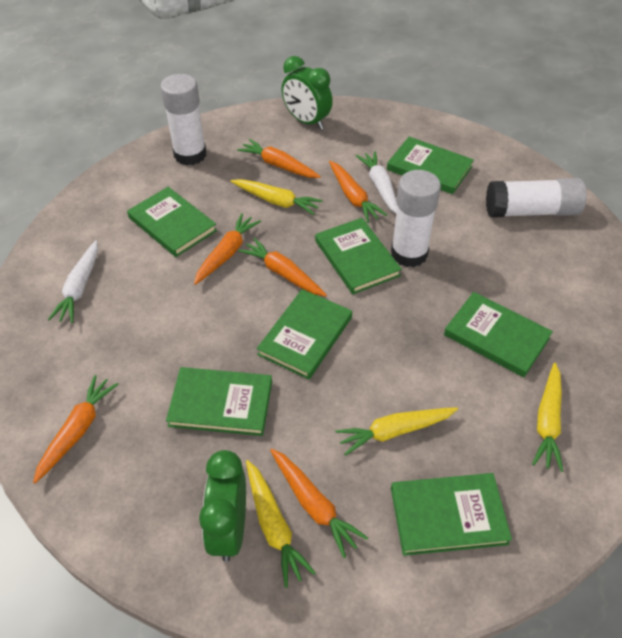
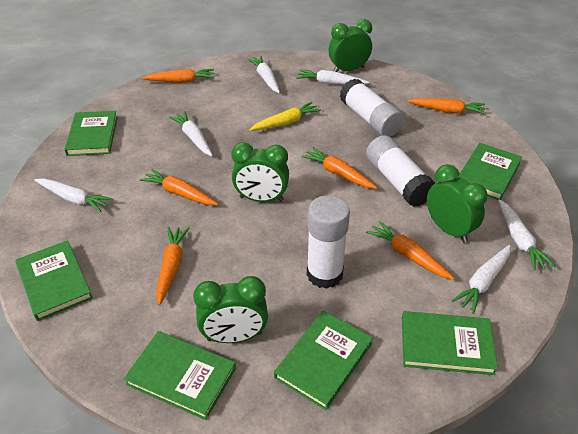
green book: [127,187,217,257] [166,367,272,436] [257,289,352,380] [315,218,402,294] [387,137,474,194] [391,473,512,556] [444,292,553,377] = 7 -> [15,240,93,321] [64,111,118,156] [124,331,236,420] [274,310,373,410] [402,311,498,375] [458,143,522,200] = 6
green clock: [199,450,246,562] [282,56,333,130] = 2 -> [193,276,268,343] [231,142,289,202] [329,19,372,72] [427,164,488,243] = 4
white carrot: [48,240,98,323] [356,151,397,214] = 2 -> [34,179,113,212] [169,111,213,156] [247,56,280,93] [296,69,369,85] [451,245,511,314] [498,199,555,271] = 6
yellow carrot: [230,179,323,215] [246,460,316,588] [335,407,458,456] [532,363,563,472] = 4 -> [249,102,321,131] = 1

